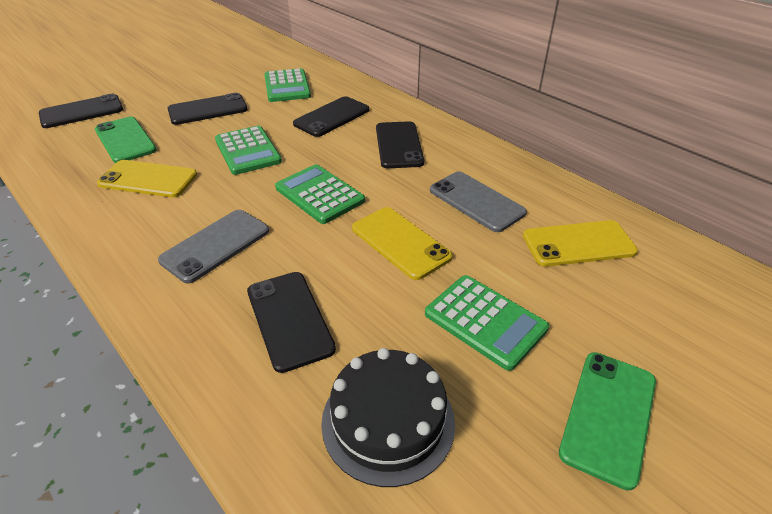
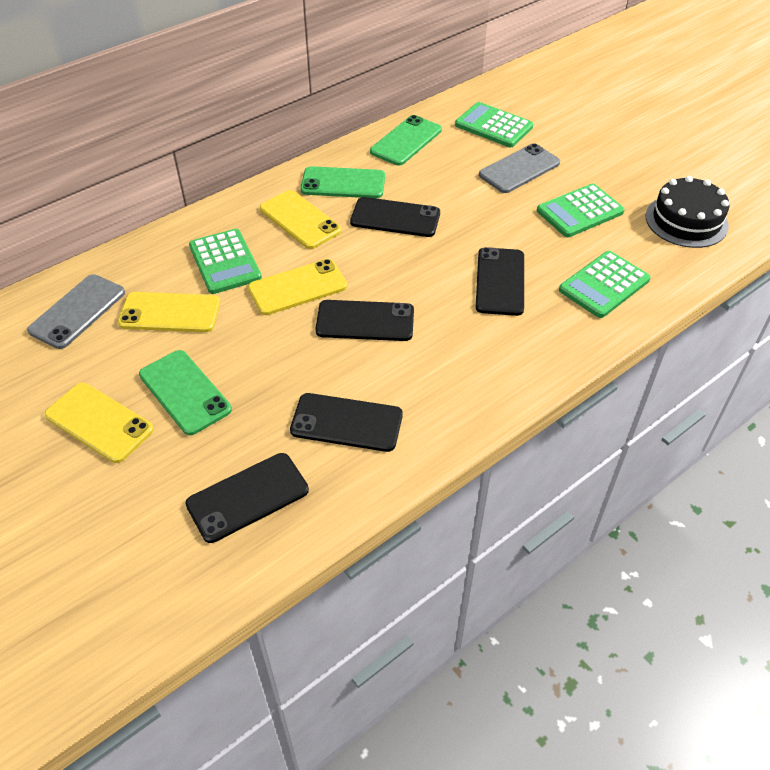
green phone: [95,117,157,163] [559,352,656,491] = 2 -> [139,350,232,435] [300,166,385,198] [370,115,442,166] = 3
yellow phone: [97,160,197,197] [352,207,453,280] [523,220,638,267] = 3 -> [44,383,154,463] [118,292,220,332] [248,259,347,315] [260,190,342,249] = 4

